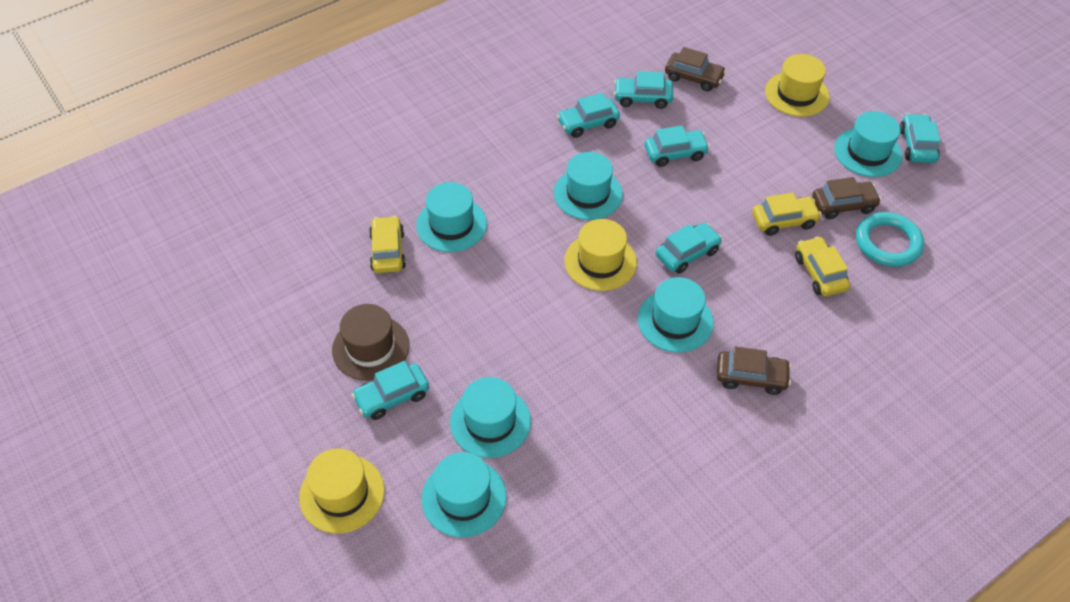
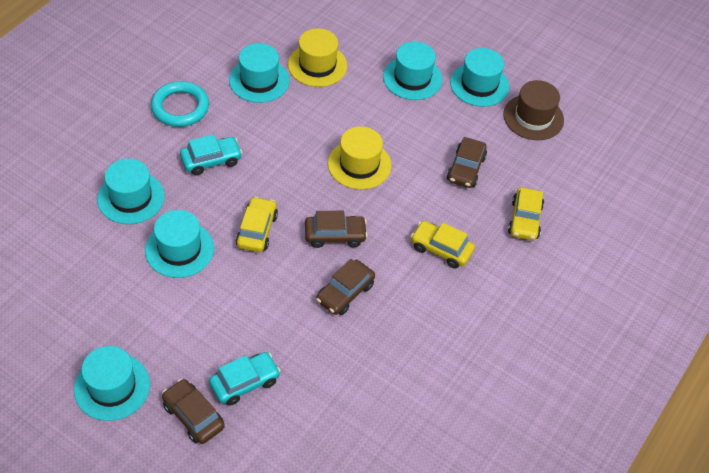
brown car: [665,47,726,91] [717,347,791,395] [812,177,881,219] = 3 -> [162,379,225,444] [305,211,368,248] [316,259,375,315] [447,137,487,188] = 4
turquoise car: [352,361,429,420] [557,93,620,138] [614,71,673,109] [645,126,710,167] [656,223,722,274] [900,113,940,163] = 6 -> [180,134,242,176] [209,352,281,406] = 2
yellow hat: [299,448,385,534] [564,219,637,291] [765,54,830,117] = 3 -> [288,28,347,87] [328,126,391,190] = 2

